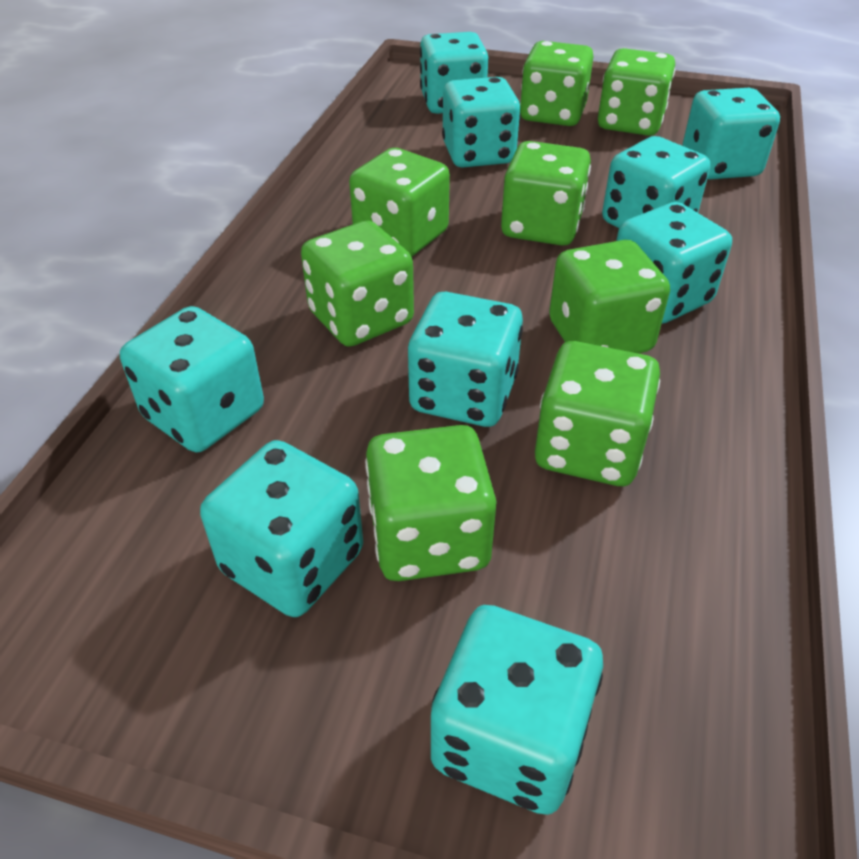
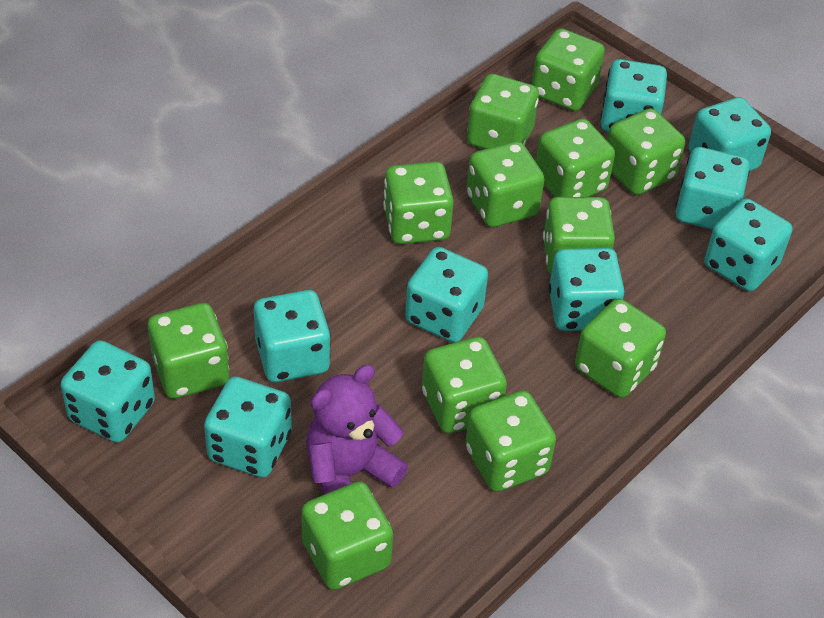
green dice: [301,221,414,347] [349,148,450,257] [365,425,497,581] [501,141,591,246] [520,41,594,126] [535,341,660,486] [549,240,670,354] [598,48,675,136] = 8 -> [148,303,229,399] [301,481,393,590] [383,162,454,244] [422,337,507,433] [465,391,556,492] [467,74,539,149] [467,141,544,228] [532,28,605,111] [536,119,615,197] [543,197,615,275] [575,298,666,398] [607,108,685,195] = 12
purple teddy bear: none = 0 -> [306,365,408,495] = 1

